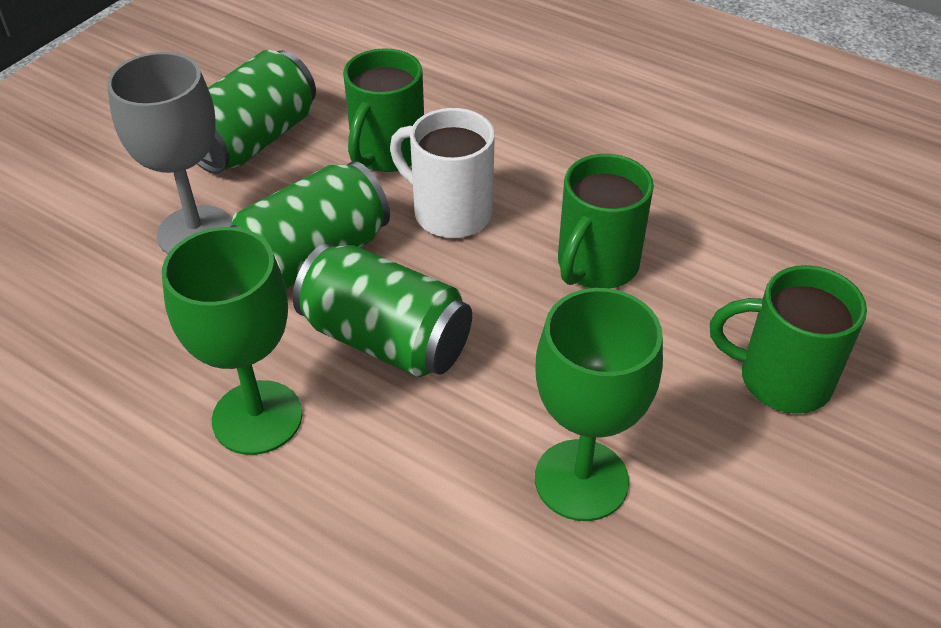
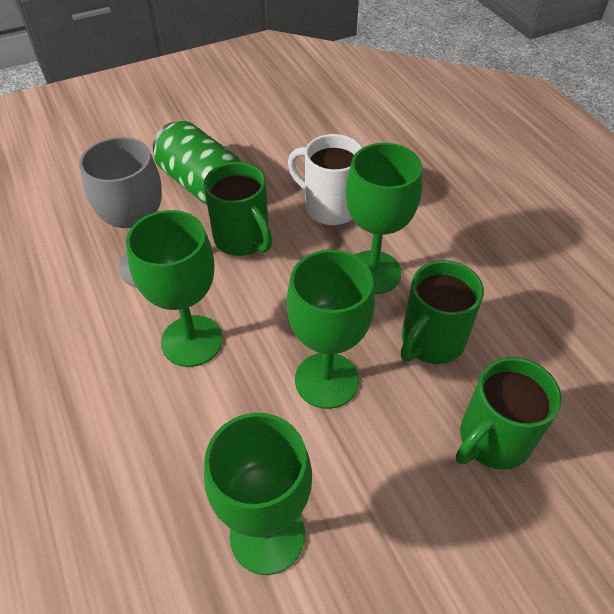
green can: [197,50,316,174] [230,161,390,289] [293,243,472,377] = 3 -> [153,121,241,205] = 1
green goblet: [162,227,302,455] [535,288,663,521] = 2 -> [126,210,223,367] [204,413,312,575] [287,250,375,409] [346,143,422,294] = 4

